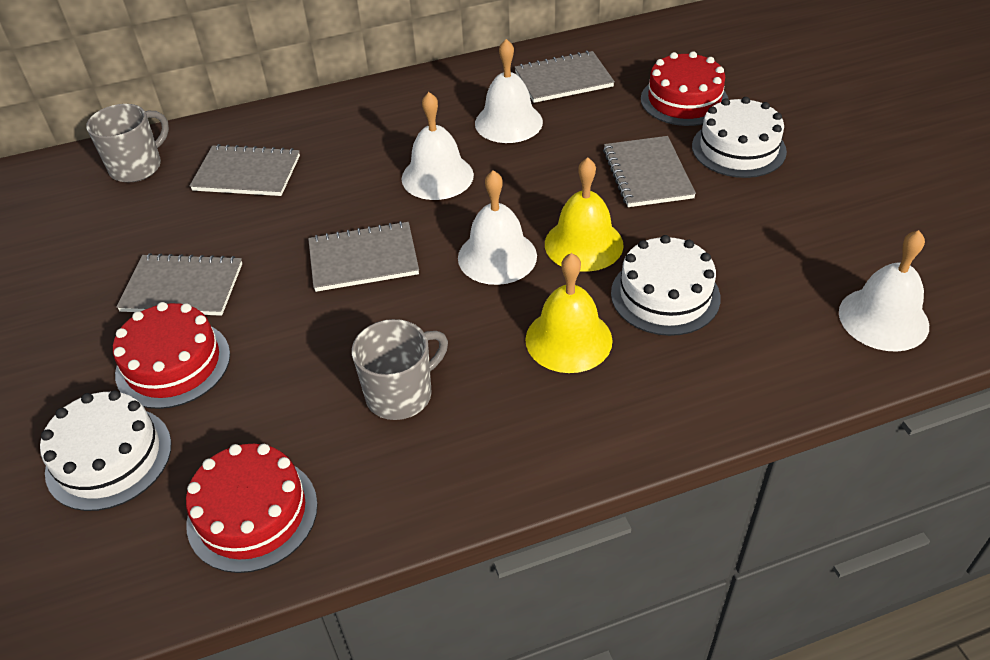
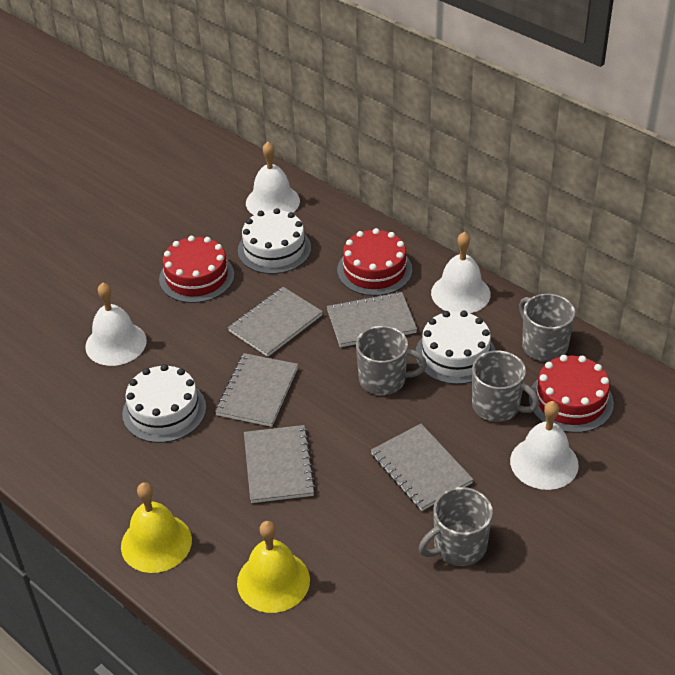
grey mug: [86,104,169,182] [352,319,448,420] = 2 -> [356,326,427,395] [419,487,493,566] [472,350,539,422] [519,294,575,362] = 4

